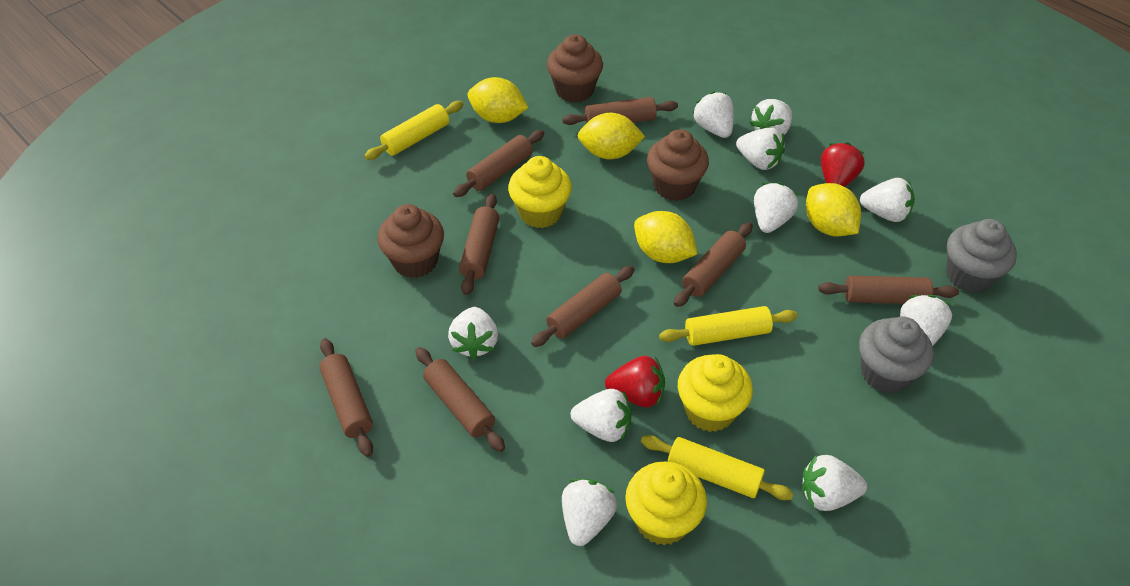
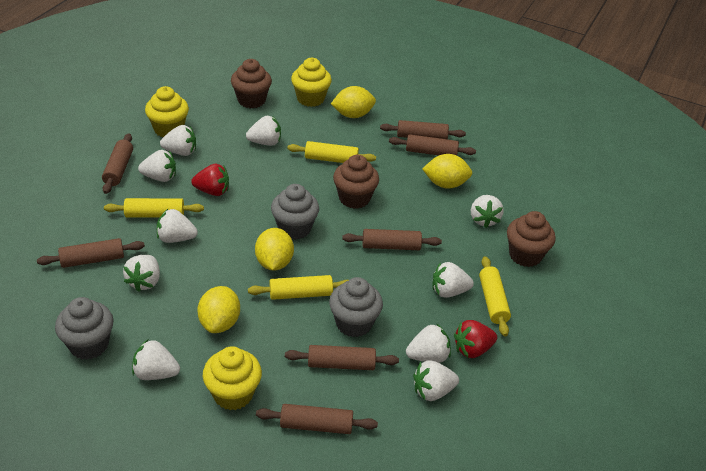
brown rolling pin: [319,338,373,457] [415,347,505,452] [453,130,544,197] [459,194,500,295] [531,266,634,347] [562,97,678,125] [674,222,753,307] [818,276,959,304] = 8 -> [37,238,145,268] [102,133,133,194] [256,404,378,434] [285,345,399,370] [342,229,442,250] [380,120,466,139] [389,134,476,156] = 7
grey cupcake: [859,317,934,394] [946,219,1017,293] = 2 -> [55,297,114,360] [271,184,319,240] [329,277,383,337] = 3
yellow rolling pin: [364,101,463,160] [641,435,794,500] [659,306,798,346] = 3 -> [104,198,204,218] [248,275,349,300] [287,141,376,163] [479,256,511,336] = 4

